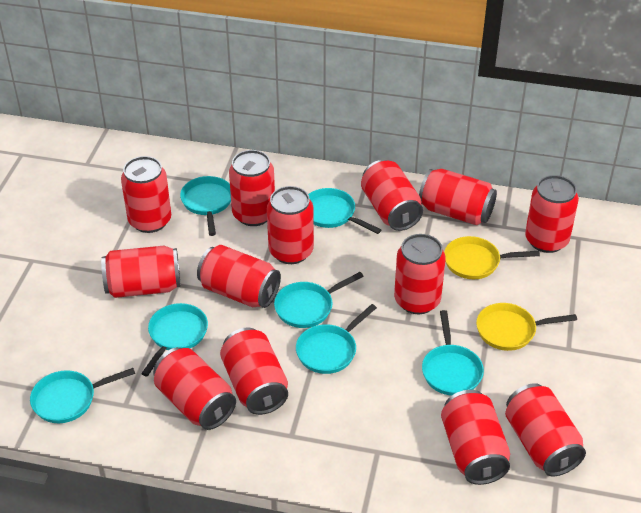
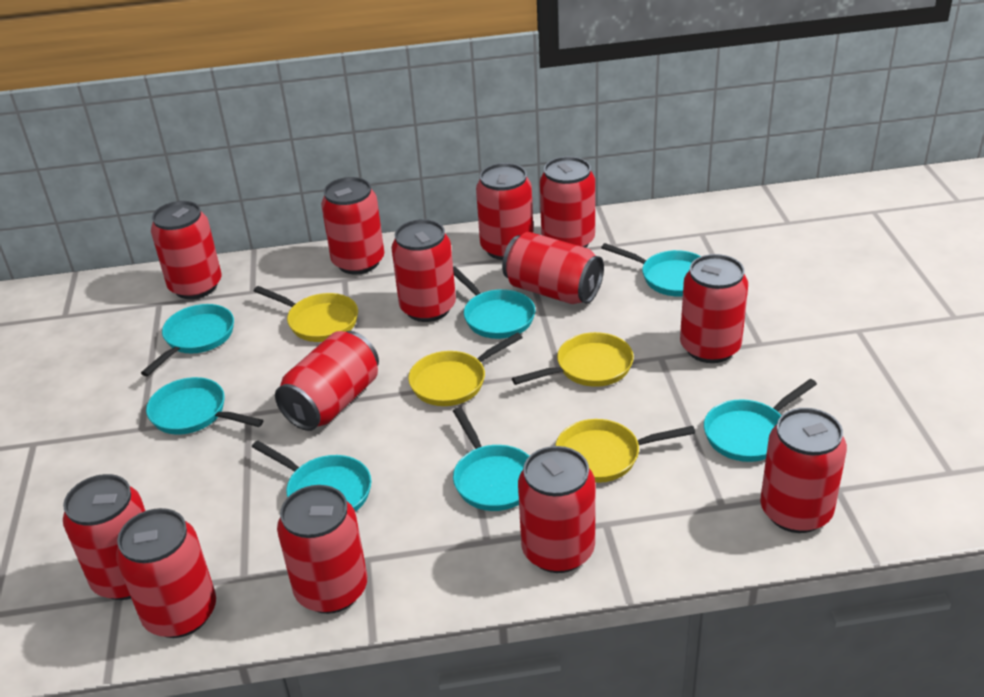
yellow pan: [444,236,540,279] [476,303,577,351] = 2 -> [254,286,358,342] [408,332,523,406] [512,332,634,387] [555,419,696,483] = 4

